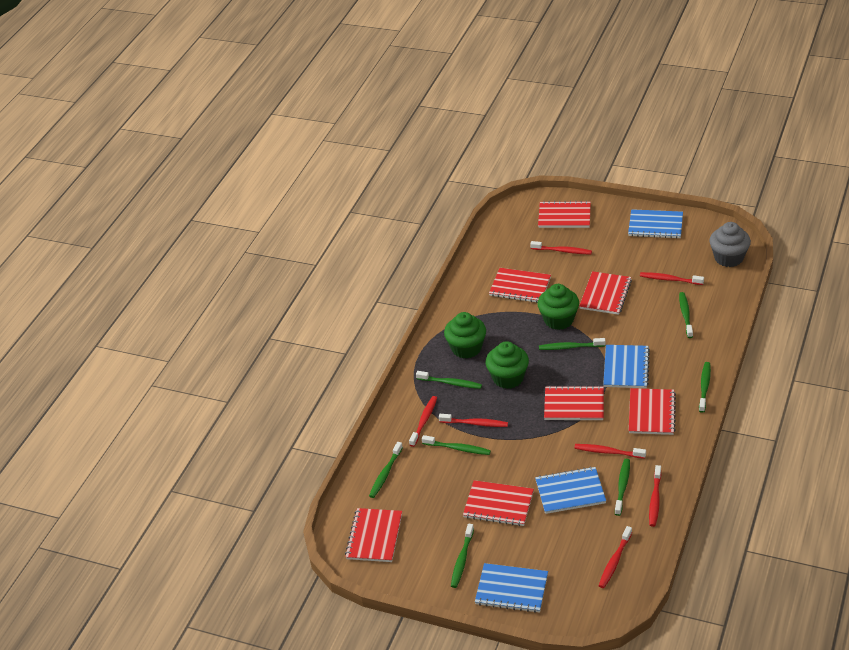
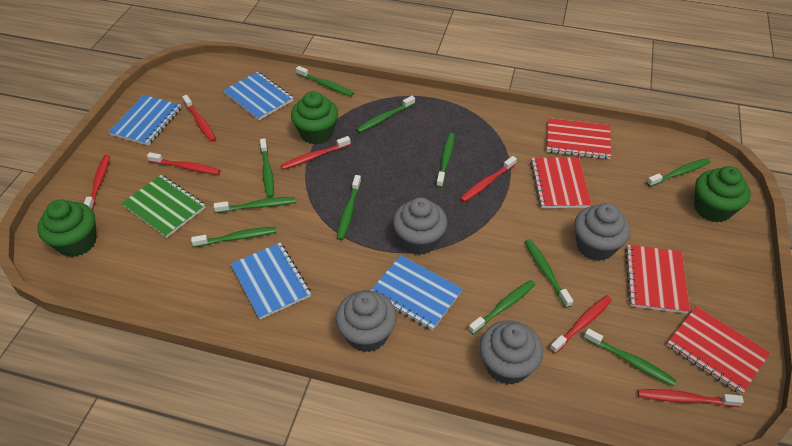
green notebook: none = 0 -> [121,175,206,238] = 1
green toothbrush: [369,442,403,498] [416,371,482,389] [422,435,491,455] [451,524,474,588] [539,338,606,350] [615,459,630,516] [679,292,693,338] [699,362,711,413] = 8 -> [191,227,277,247] [214,197,296,213] [260,138,274,198] [296,66,354,96] [337,175,361,240] [356,96,415,133] [436,133,455,188] [468,280,535,335] [525,239,573,308] [584,328,676,386] [646,158,710,187] = 11
grey cupcake: [709,222,751,267] = 1 -> [336,290,397,352] [393,198,448,255] [480,320,543,385] [574,203,630,261] = 4
red notebook: [345,508,402,562] [463,480,534,526] [489,268,551,303] [538,201,591,228] [544,385,604,420] [579,271,632,315] [629,388,676,435] = 7 -> [530,157,592,208] [547,118,611,159] [625,245,690,314] [667,306,770,395] = 4

